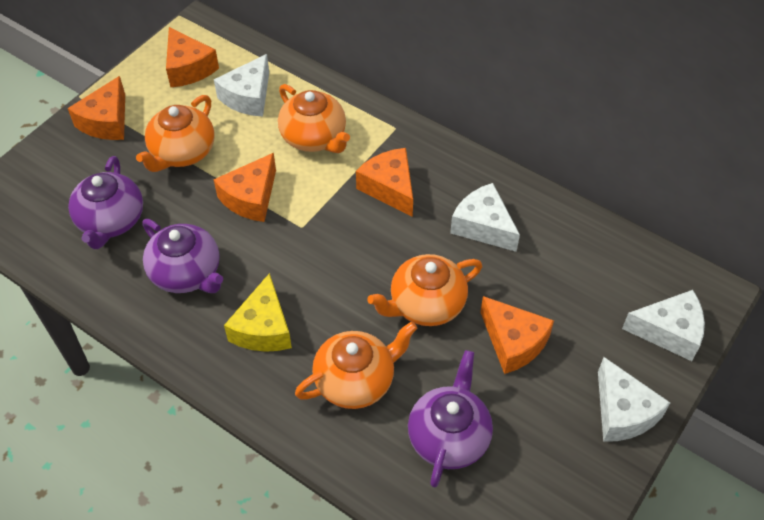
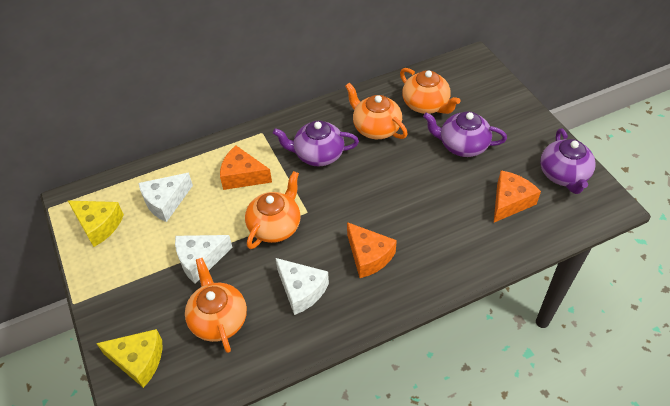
orange cheese: [68,76,125,140] [166,27,219,87] [213,153,276,222] [356,148,413,217] [480,296,554,374] = 5 -> [220,146,272,190] [347,222,397,278] [494,170,541,222] = 3
white cheese: [214,54,269,117] [450,183,520,252] [598,357,670,442] [622,290,705,361] = 4 -> [139,173,193,222] [175,235,233,283] [275,258,329,315] = 3
yellow cheese: [224,273,292,352] = 1 -> [67,200,124,247] [96,329,162,388] = 2

